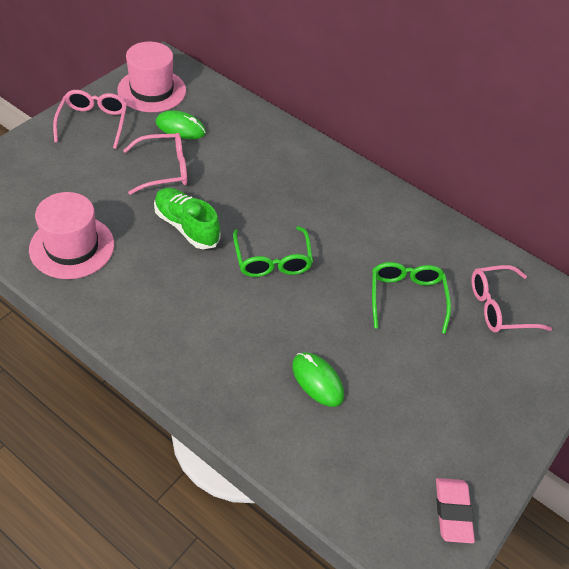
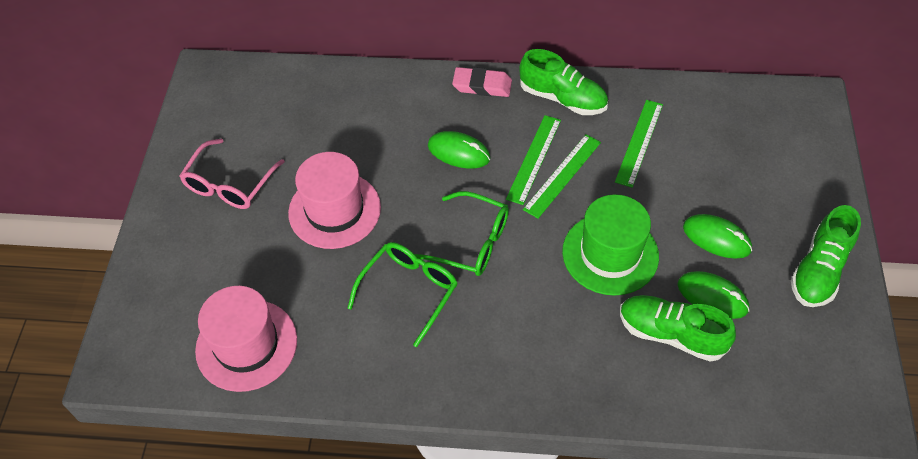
green hat: none = 0 -> [562,194,659,296] = 1
green mouse: [156,110,206,139] [292,352,344,407] = 2 -> [428,131,491,169] [677,271,750,319] [683,214,752,259] = 3
green ruler: none = 0 -> [506,115,561,205] [523,134,601,218] [615,100,663,188] = 3
green shoe: [154,188,221,249] = 1 -> [519,49,608,115] [620,295,736,362] [791,205,861,307] = 3
pink glasses: [53,90,127,149] [123,133,187,195] [471,265,552,333] = 3 -> [180,139,285,209] = 1

